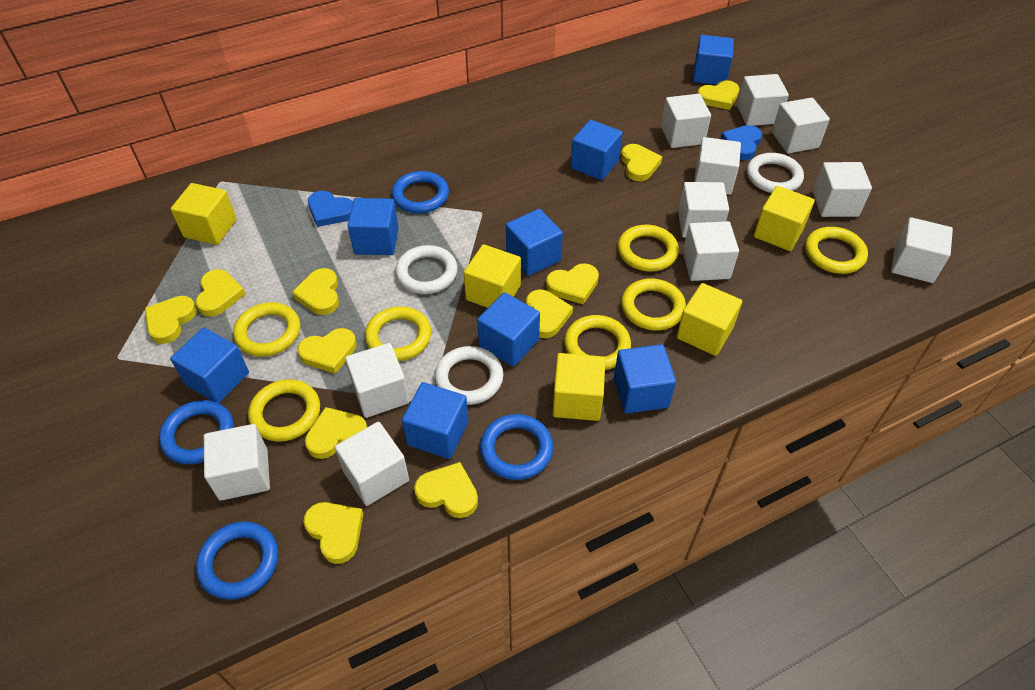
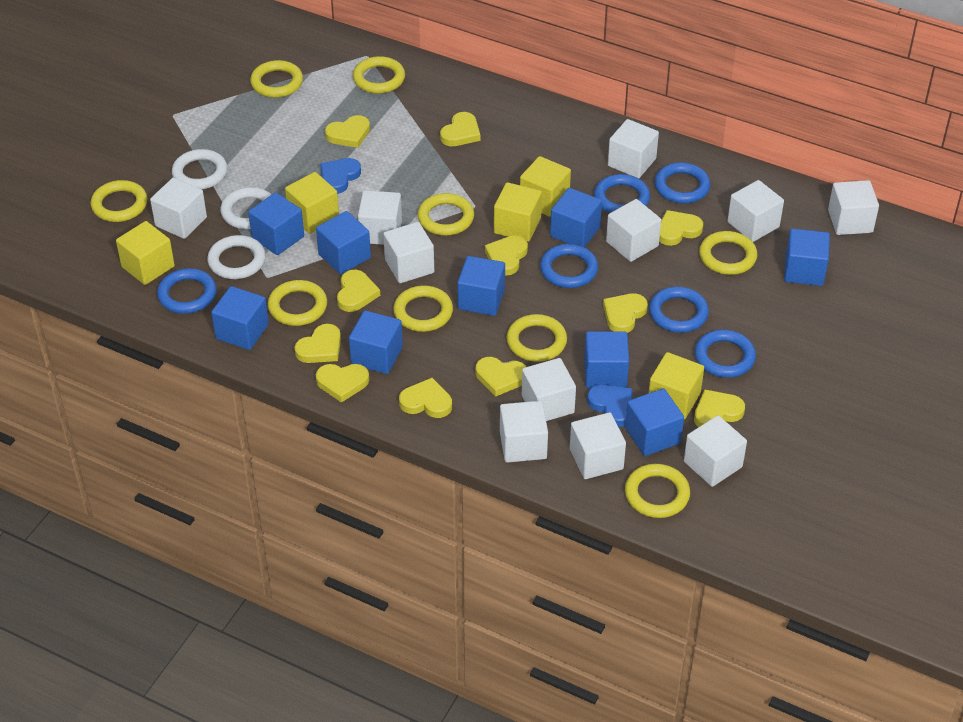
blue cube: [170,328,249,403] [348,198,399,255] [402,382,469,459] [477,292,540,367] [506,209,563,276] [571,120,623,180] [614,344,676,414] [693,35,734,85] = 8 -> [211,286,269,350] [248,192,304,255] [316,211,371,274] [349,310,403,374] [457,256,505,316] [550,188,602,247] [584,331,629,388] [625,388,684,456] [784,228,830,286] = 9
blue ring: [159,400,234,465] [196,521,278,600] [392,171,449,213] [480,414,553,480] = 4 -> [157,268,217,314] [540,244,598,288] [594,174,650,213] [649,286,709,333] [655,162,711,203] [695,330,756,378] = 6
yellow ring: [233,302,300,357] [248,379,320,442] [365,306,431,361] [564,315,631,370] [618,225,679,272] [621,279,686,330] [805,227,868,274] = 7 -> [91,180,147,222] [250,60,303,98] [268,280,327,326] [353,56,405,94] [393,286,453,332] [418,193,474,236] [507,314,567,362] [625,464,690,518] [699,231,758,275] = 9

